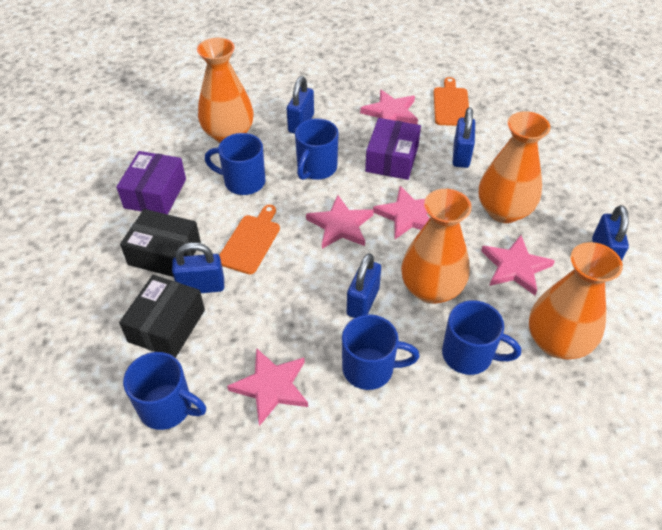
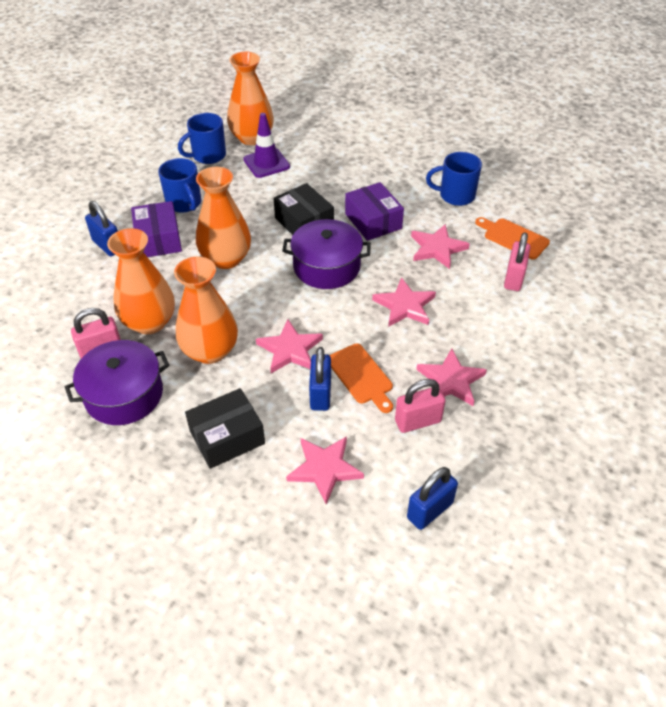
blue mug: [123,352,206,430] [205,133,266,195] [295,118,339,180] [342,314,419,390] [442,300,521,375] = 5 -> [158,158,201,213] [178,113,226,164] [426,152,482,206] = 3
blue padlock: [172,242,224,293] [287,76,314,134] [347,253,381,318] [453,107,475,168] [592,205,629,260] = 5 -> [85,201,118,256] [309,347,331,411] [407,467,458,530] = 3
pink padlock: none = 0 -> [71,308,121,358] [395,379,446,433] [504,232,531,291] = 3
purple pot: none = 0 -> [65,340,170,425] [282,219,371,289] = 2
purple traffic cone: none = 0 -> [243,113,290,178] = 1

